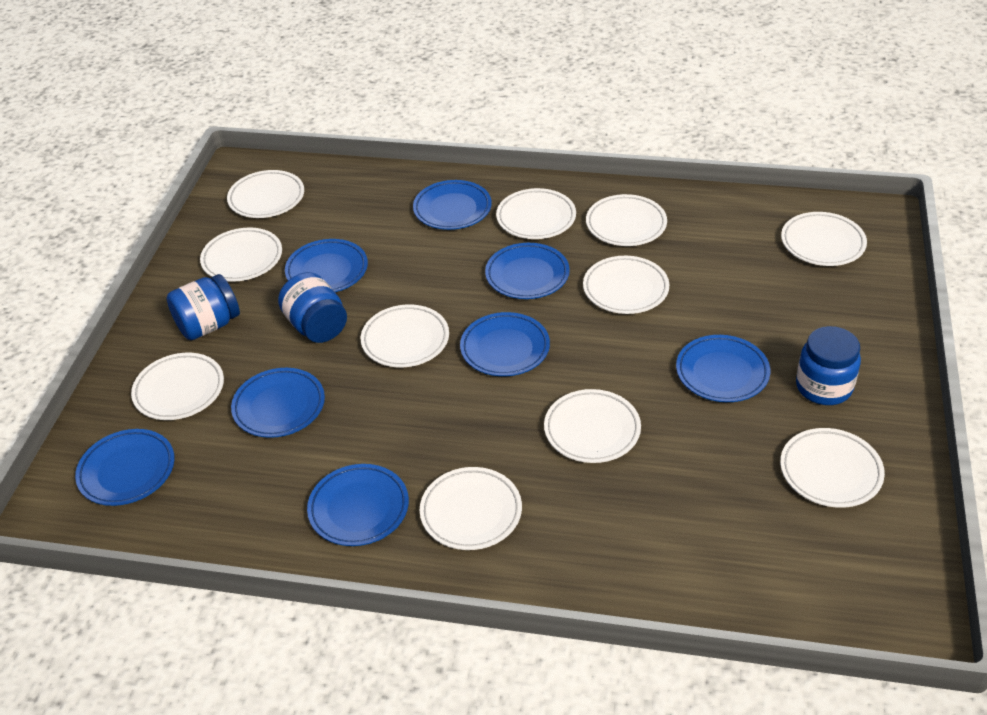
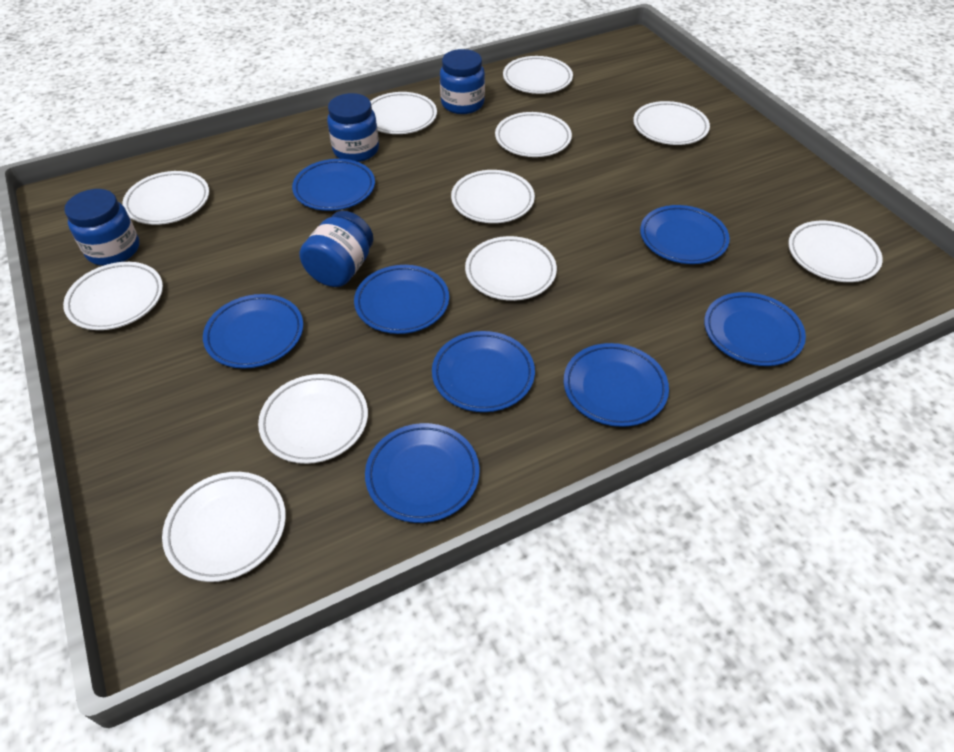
blue jar: [167,274,240,340] [278,272,347,343] [796,326,861,405] = 3 -> [64,189,139,266] [299,211,373,287] [327,93,379,162] [440,49,485,114] = 4

